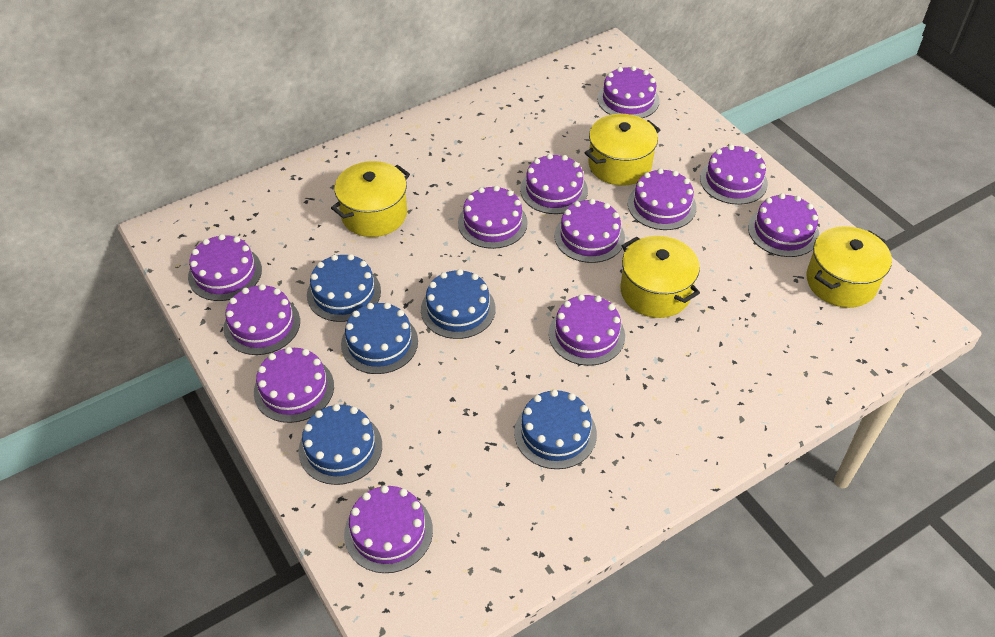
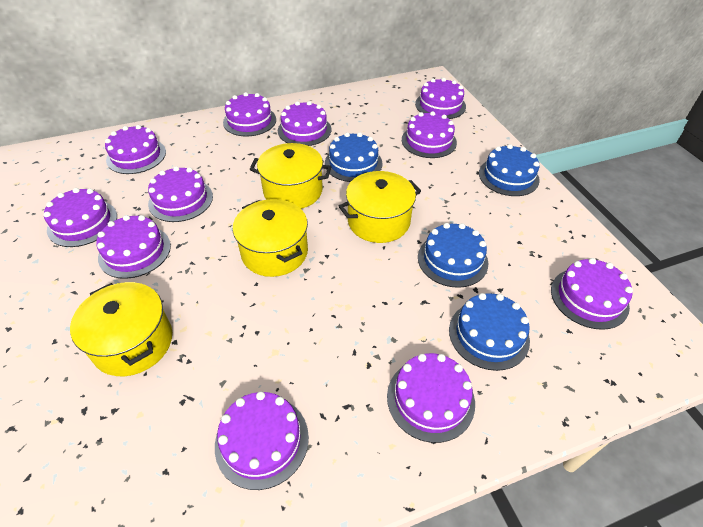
blue cake: [299,404,382,485] [307,254,381,322] [341,303,418,374] [421,269,496,339] [514,389,597,469] = 5 -> [325,132,383,182] [418,223,488,288] [449,293,530,371] [479,144,540,196] = 4
purple cake: [188,234,262,301] [223,284,300,355] [254,347,334,423] [344,485,433,573] [458,186,528,249] [520,154,588,214] [549,294,625,366] [555,199,625,263] [597,66,660,118] [628,168,697,230] [700,145,768,205] [748,193,819,257] = 12 -> [44,188,117,247] [96,215,171,279] [105,125,166,174] [148,166,213,222] [215,391,309,490] [223,92,276,137] [278,101,331,146] [387,353,475,443] [402,111,457,158] [415,78,466,119] [551,258,633,330] = 11

